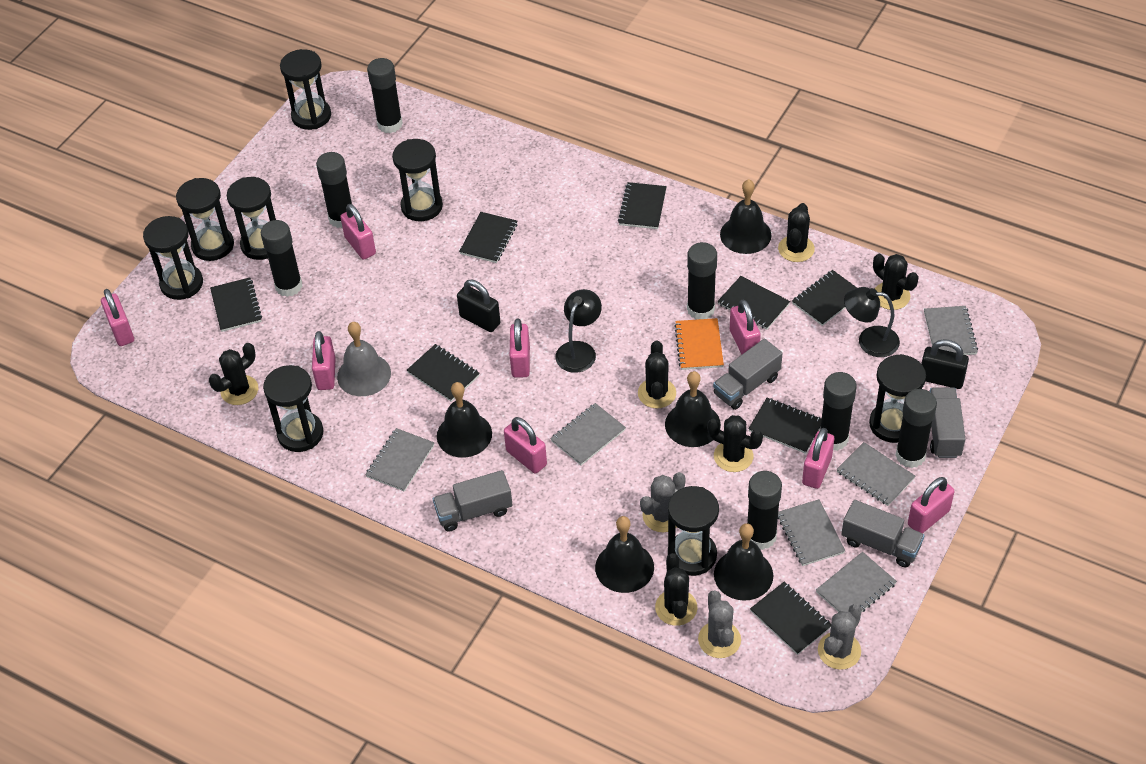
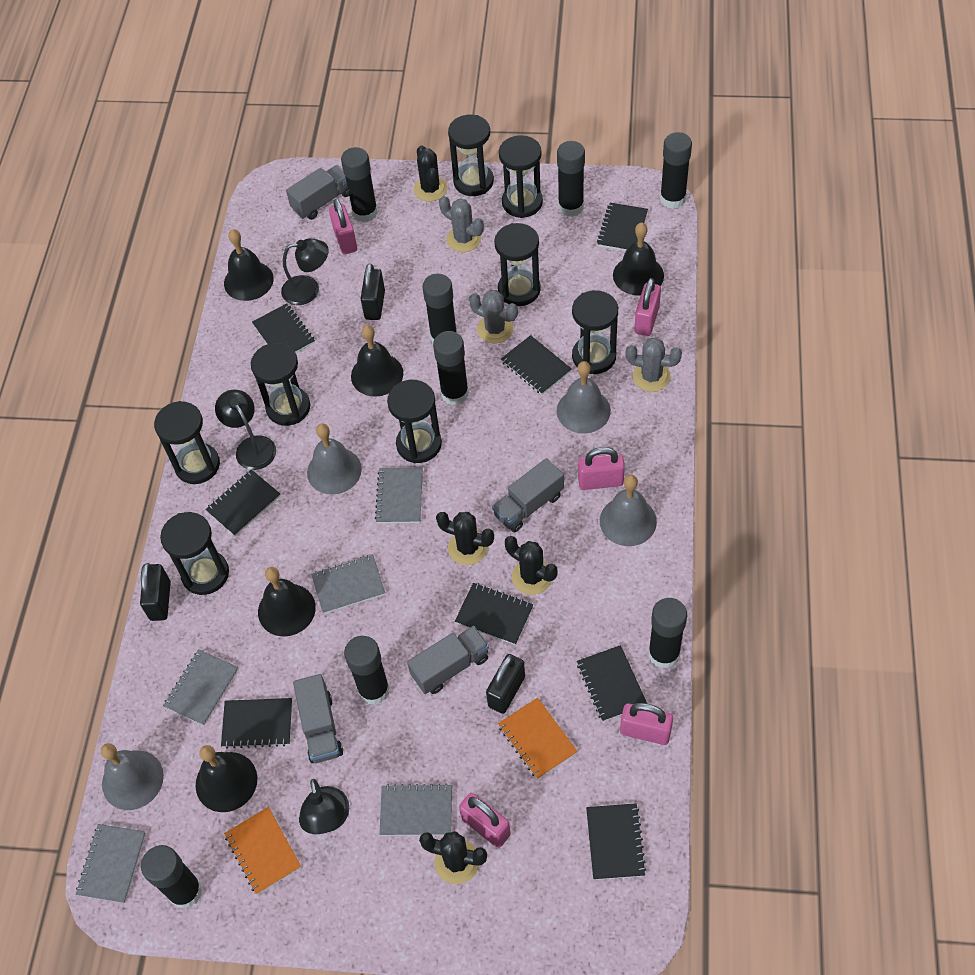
black cactus: [209,343,258,405] [638,340,676,408] [655,553,697,626] [707,415,763,472] [778,203,815,262] [873,254,919,310] = 6 -> [414,145,448,201] [419,831,487,884] [436,512,494,565] [505,536,557,595] = 4
black glue stick: [261,220,303,297] [316,152,352,228] [367,58,403,133] [687,242,717,320] [747,471,782,550] [819,372,856,451] [895,389,937,468] = 7 -> [141,845,202,909] [341,147,378,222] [344,636,390,705] [422,274,457,344] [433,331,469,405] [557,141,585,217] [648,598,687,669] [660,132,692,209] = 8
black lamp: [555,289,602,373] [844,287,900,357] = 2 -> [215,389,276,470] [281,238,329,305] [299,779,349,834] = 3
black padlock: [457,280,501,332] [921,339,969,389] = 2 -> [140,563,171,621] [361,264,385,320] [486,654,525,714] = 3
grey bell: [337,322,391,396] = 1 -> [101,743,164,810] [307,423,362,495] [557,361,611,434] [600,475,657,546] = 4
grey notebook: [365,428,434,491] [550,403,626,465] [778,499,845,566] [816,552,897,612] [837,442,915,506] [924,306,978,355] = 6 -> [76,824,146,903] [163,649,238,726] [311,555,385,614] [375,467,423,524] [379,784,452,836] = 5
orange notebook: [674,318,724,370] = 1 -> [224,807,301,894] [498,698,578,779] = 2
pink padlock: [101,289,134,346] [312,331,336,390] [340,204,376,260] [504,417,547,473] [510,319,530,378] [730,299,761,355] [802,428,834,489] [908,477,955,534] = 8 -> [329,198,357,254] [459,793,511,848] [578,447,625,490] [620,703,673,745] [634,278,661,336] = 5

